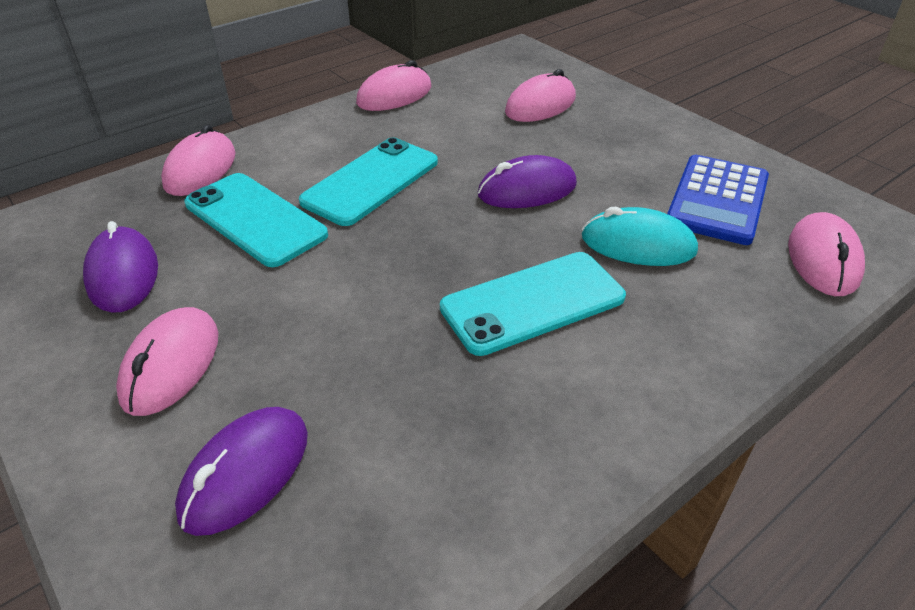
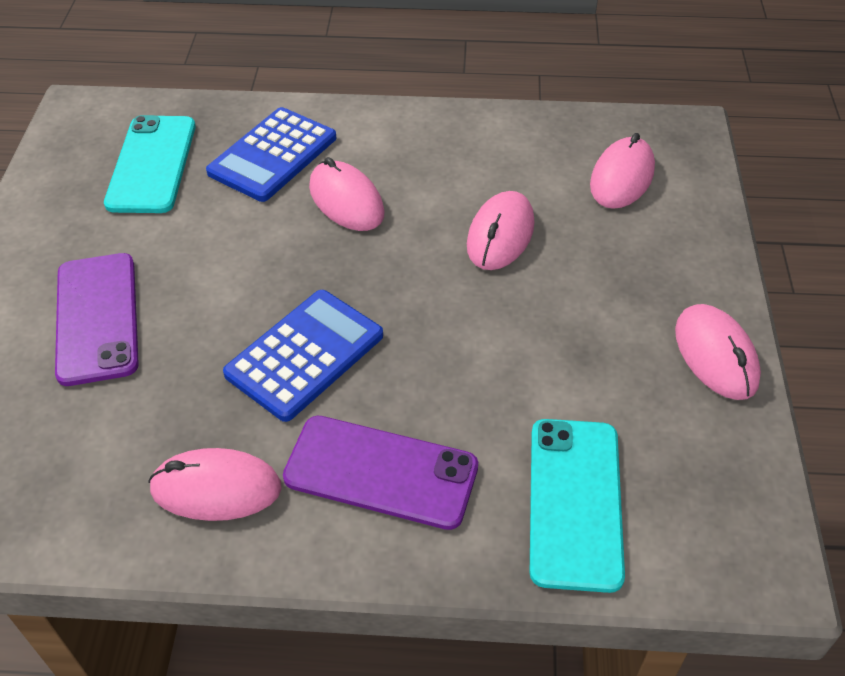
blue calculator: [667,155,769,245] = 1 -> [206,107,336,202] [223,290,383,422] = 2
purple mouse: [83,221,158,313] [175,407,308,536] [478,155,577,208] = 3 -> none = 0
purple phone: none = 0 -> [55,253,139,386] [283,416,478,530] = 2
turquoise mouse: [582,207,698,266] = 1 -> none = 0
turquoise phone: [184,173,328,267] [299,138,438,226] [440,252,626,356] = 3 -> [104,115,196,213] [530,419,625,593] = 2

